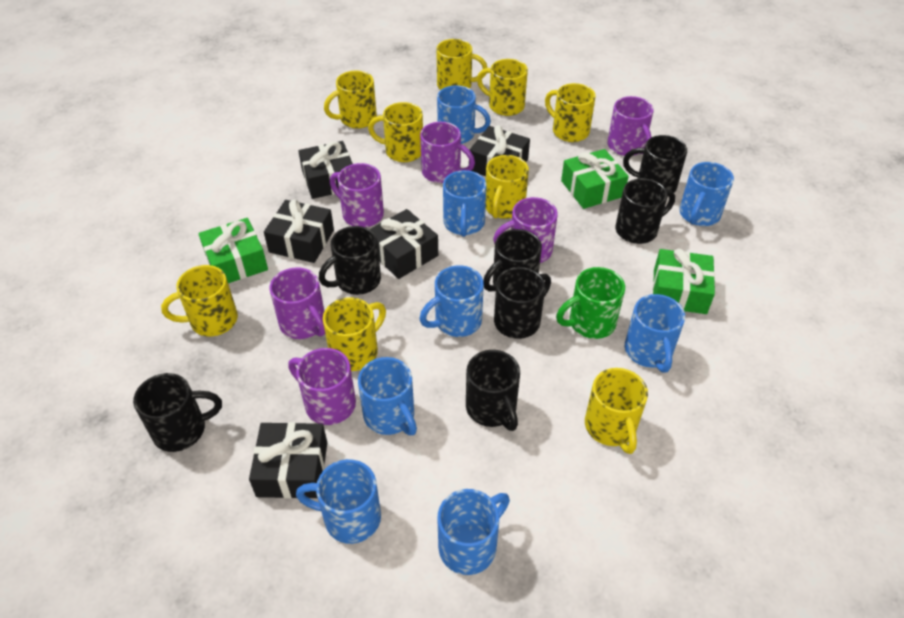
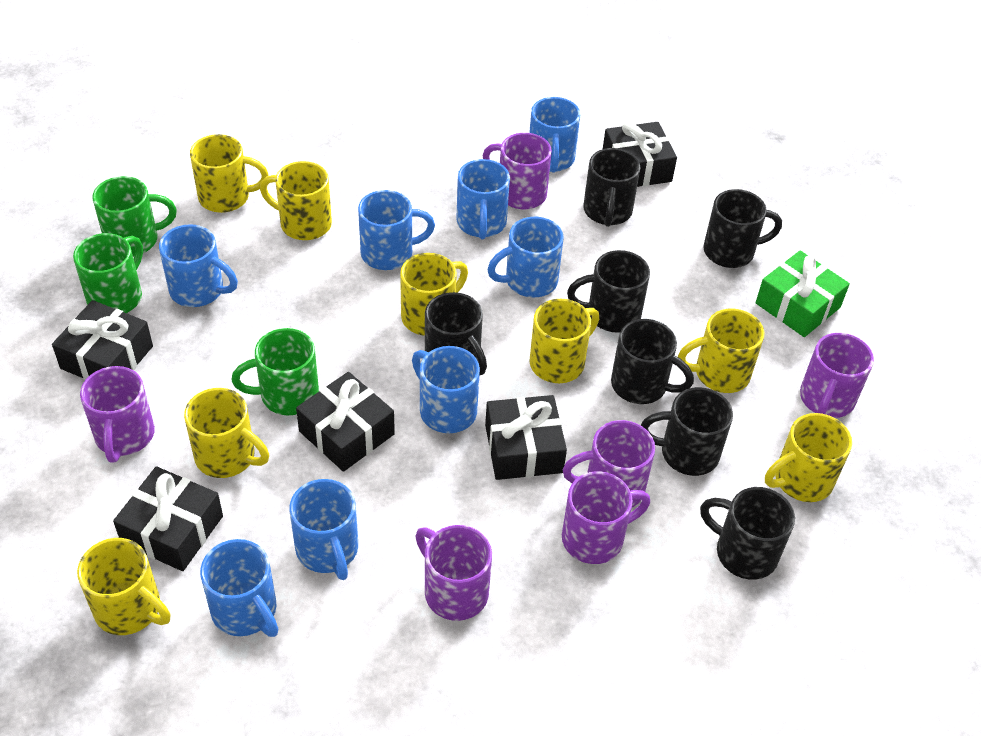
green gift: [198,218,268,283] [561,149,629,209] [653,249,715,314] = 3 -> [756,251,850,337] = 1
green mug: [556,267,625,339] = 1 -> [73,233,143,313] [92,176,177,256] [231,328,319,415] = 3
yellow mug: [161,265,238,336] [323,297,386,371] [324,71,377,129] [368,102,423,162] [436,39,487,90] [477,59,528,116] [486,155,529,219] [545,83,596,142] [585,368,648,454] = 9 -> [77,538,170,635] [184,388,269,478] [190,134,269,213] [260,161,332,240] [400,253,468,336] [529,299,599,383] [678,309,764,393] [765,413,852,502] = 8

